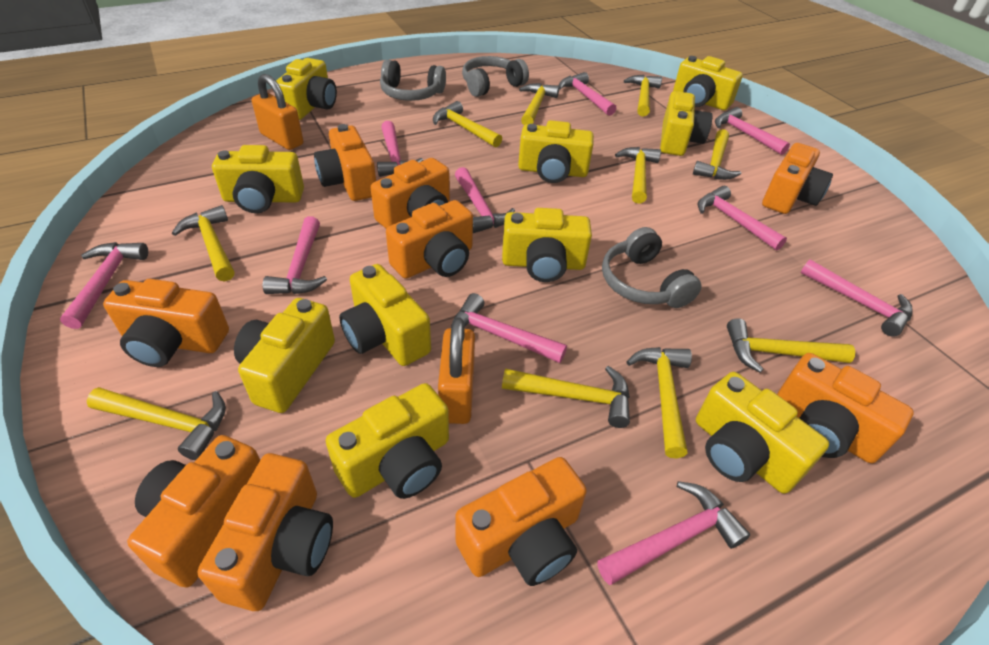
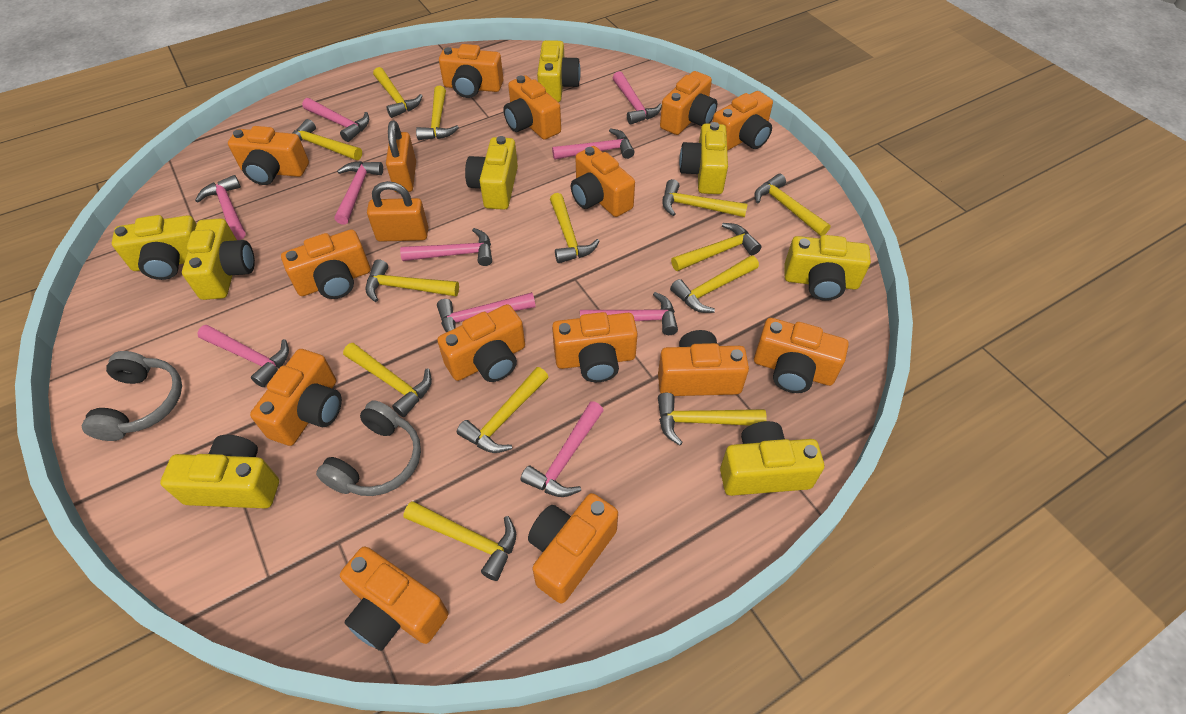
grey headphones: [380,60,446,101] [462,56,529,97] [602,227,702,308] = 3 -> [82,351,182,441] [316,400,421,496] = 2
orange camera: [103,279,229,367] [127,435,260,588] [198,453,333,611] [314,124,376,201] [371,158,450,229] [386,200,473,279] [455,457,587,586] [762,143,833,214] [777,353,914,463] = 9 -> [228,126,309,185] [250,349,342,446] [281,229,370,299] [340,546,449,651] [437,304,525,382] [439,44,503,98] [503,75,561,140] [528,493,618,603] [552,312,638,382] [571,146,635,217] [658,330,749,396] [660,71,717,135] [712,91,773,151] [754,318,849,393] = 14
yellow camera: [212,145,304,213] [234,298,335,413] [276,58,337,120] [326,383,449,499] [339,264,431,366] [502,208,592,282] [518,120,594,183] [660,91,713,156] [673,56,743,110] [696,372,829,494] = 10 -> [112,215,197,280] [160,435,279,509] [182,218,255,300] [465,136,518,210] [537,40,581,102] [679,122,728,194] [720,421,824,496] [785,235,871,301] = 8
yellow hammer: [87,387,226,460] [172,205,234,281] [433,101,502,147] [502,366,630,428] [519,83,559,125] [615,147,661,204] [624,75,662,116] [627,347,692,458] [693,129,741,180] [727,318,855,373] = 10 -> [292,119,362,160] [343,343,432,417] [365,259,459,302] [373,67,422,118] [403,501,516,581] [416,86,459,140] [457,367,548,453] [550,193,599,263] [658,393,767,445] [662,179,748,217] [670,255,759,313] [671,223,761,271] [754,174,831,236] = 13

